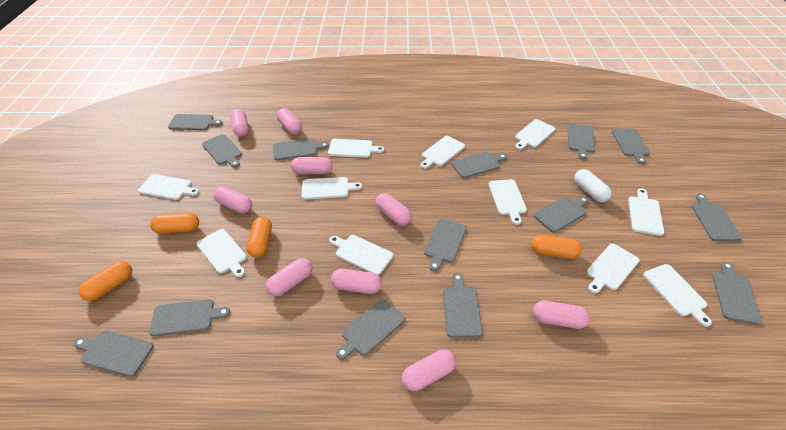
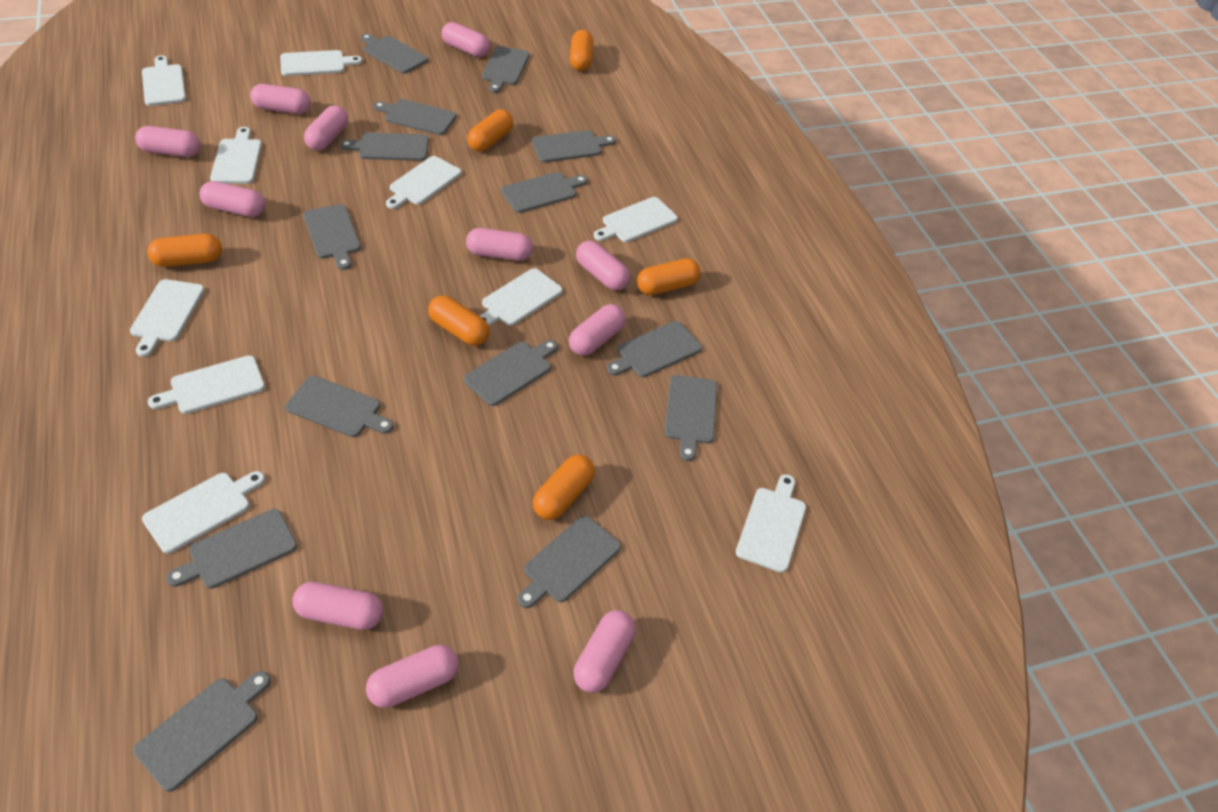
orange capsule: [79,261,132,301] [150,213,199,234] [247,217,272,258] [531,235,582,259] = 4 -> [147,234,222,267] [428,296,490,346] [467,109,514,151] [533,455,595,520] [570,30,593,71] [637,258,701,295] = 6
pink capsule: [213,186,252,214] [230,109,249,137] [266,258,312,296] [277,108,302,135] [291,157,333,174] [331,269,382,294] [375,193,412,226] [402,349,456,391] [533,301,590,329] = 9 -> [135,126,201,157] [200,181,265,217] [250,84,311,114] [292,582,383,630] [304,105,348,151] [366,645,459,708] [442,22,490,57] [466,228,533,261] [569,304,626,356] [573,610,635,693] [576,241,630,291] = 11
white capsule: [574,169,612,202] = 1 -> none = 0
white cutting board: [138,174,199,200] [196,229,247,277] [301,177,362,199] [328,139,384,158] [329,235,393,275] [420,136,465,169] [488,179,527,225] [515,119,556,150] [587,244,640,294] [628,188,664,236] [643,264,712,327] = 11 -> [130,279,205,357] [142,55,186,106] [142,471,265,553] [148,355,265,414] [210,127,262,184] [280,50,362,76] [386,156,462,209] [480,268,563,326] [594,197,678,242] [736,474,806,573] = 10

